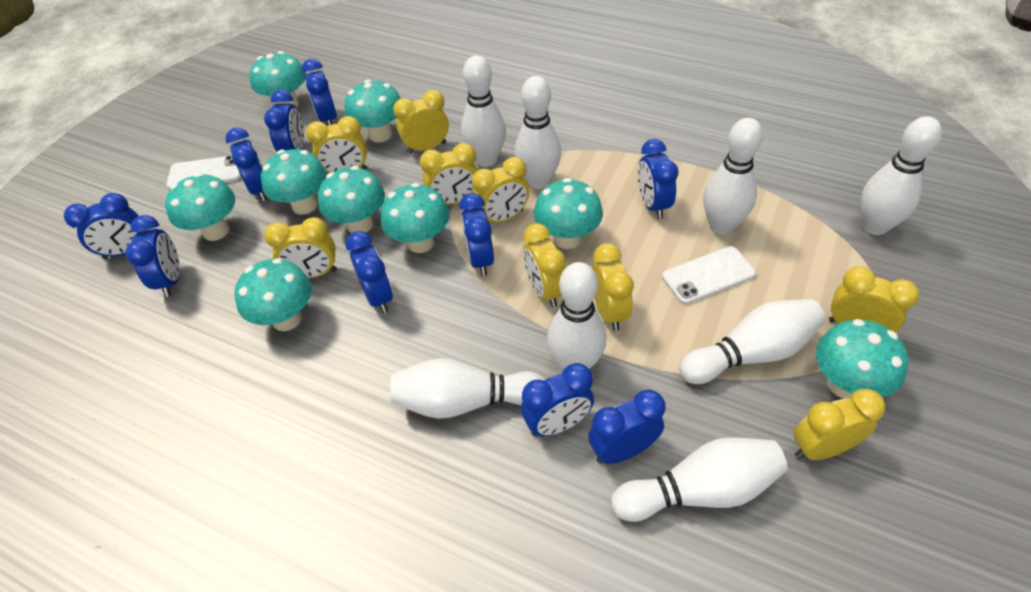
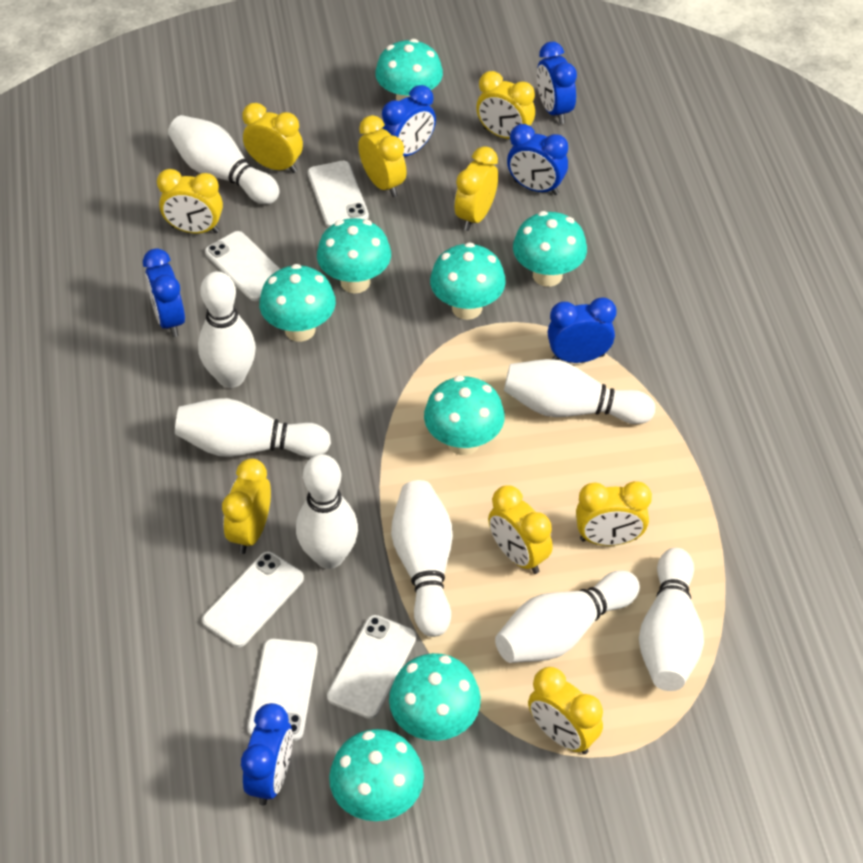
blue clock: [64,193,141,259] [125,215,180,297] [225,128,267,201] [264,90,304,152] [302,59,337,125] [346,231,393,313] [459,193,494,276] [521,363,594,437] [588,389,665,464] [638,139,679,219] = 10 -> [143,248,185,337] [241,703,293,806] [381,85,436,156] [507,124,568,195] [537,42,577,124] [548,297,617,363] = 6
turquoise mushroom: [165,173,235,241] [235,258,312,331] [250,51,306,108] [261,149,327,215] [318,166,385,233] [345,80,401,142] [381,183,449,253] [534,178,603,249] [816,319,908,399] = 9 -> [259,264,336,342] [317,218,391,293] [329,729,424,821] [375,39,443,101] [389,653,481,741] [424,376,505,455] [430,242,506,320] [513,211,587,287] = 8
white phone: [166,155,241,190] [662,246,756,305] = 2 -> [202,552,304,647] [205,231,280,301] [247,639,318,741] [308,161,369,227] [327,615,417,719] = 5

